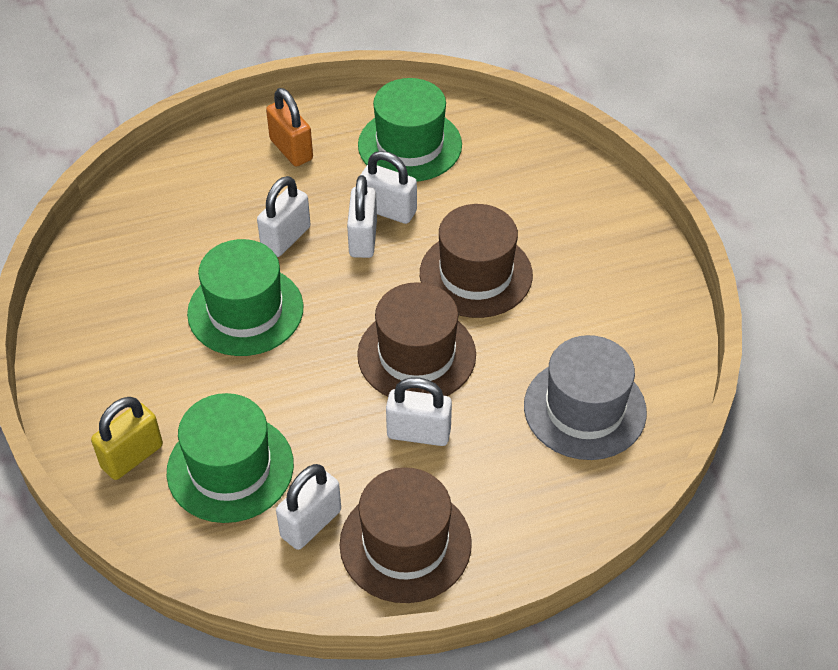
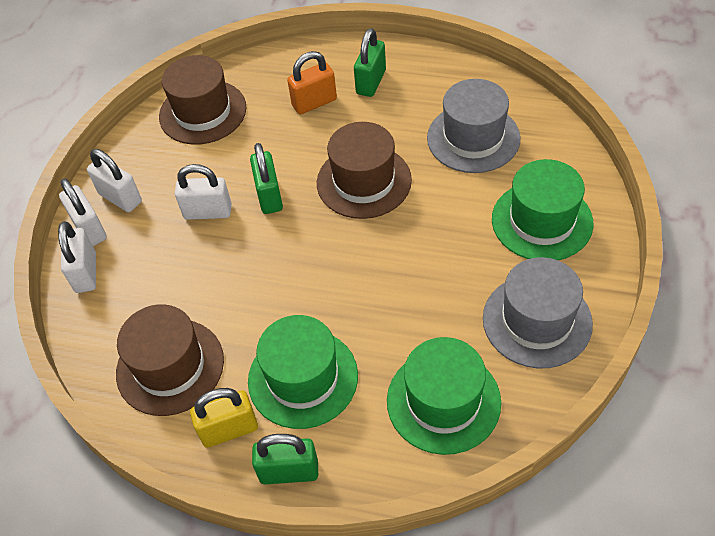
green padlock: none = 0 -> [250,143,283,214] [252,434,318,485] [354,28,386,97] = 3
grey hat: [524,335,647,460] = 1 -> [427,79,521,173] [483,257,593,368] = 2
white padlock: [257,176,311,257] [276,464,341,550] [347,175,377,258] [361,151,417,224] [386,377,452,446] = 5 -> [58,221,96,293] [59,179,107,246] [87,149,142,212] [175,164,232,220] = 4

